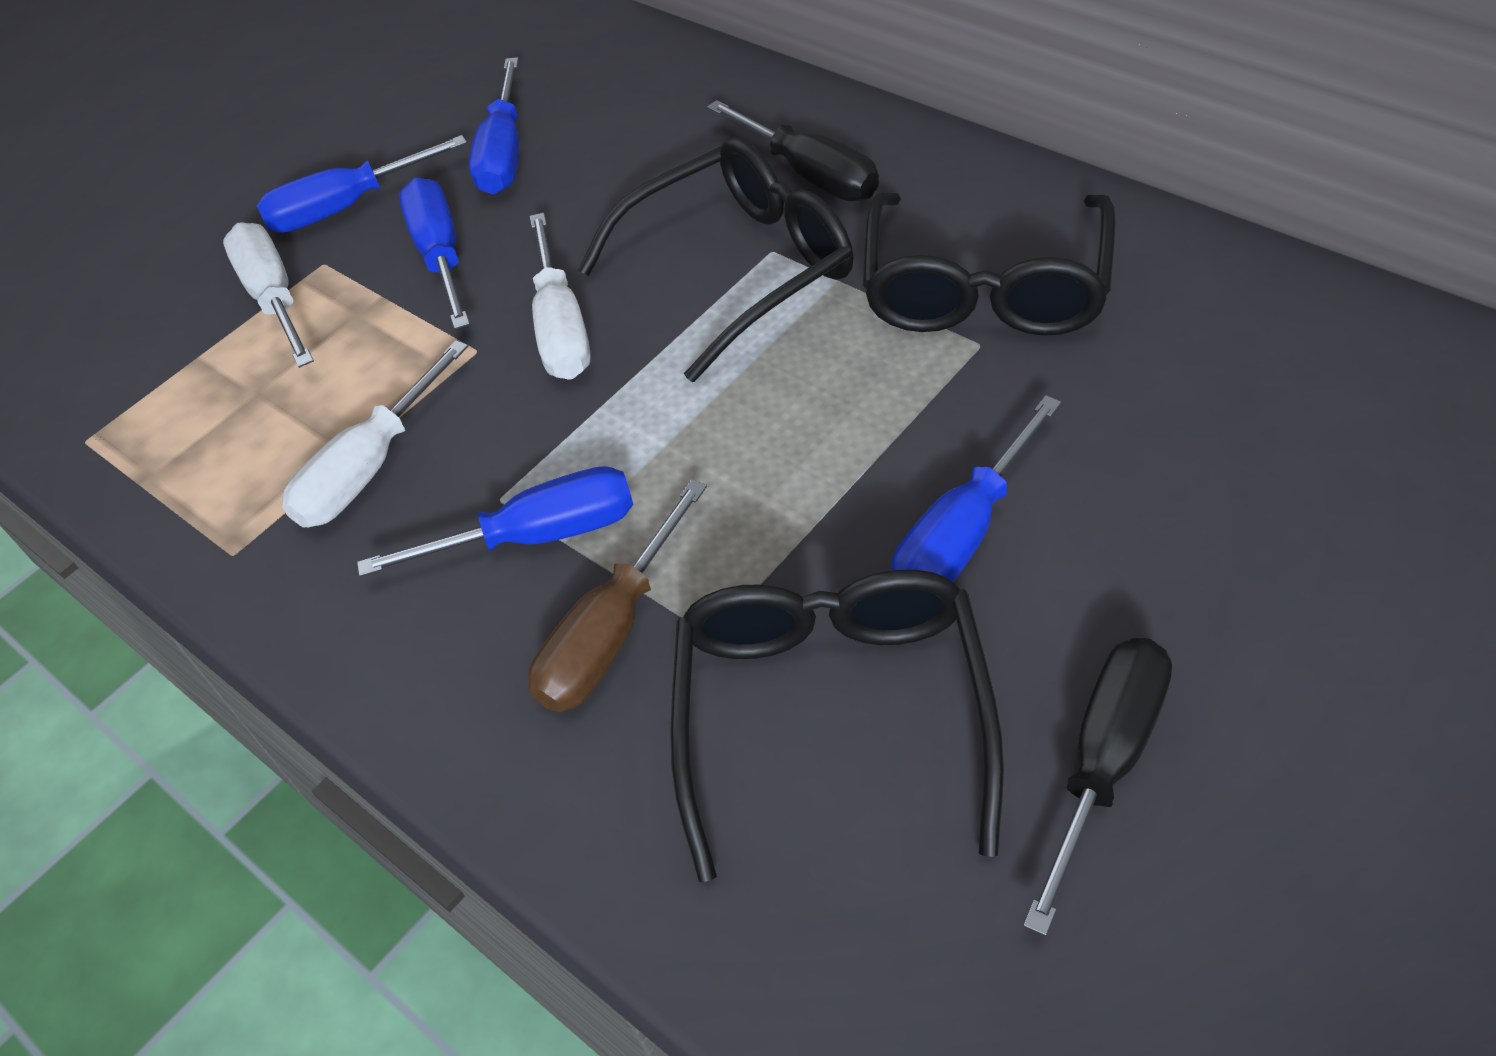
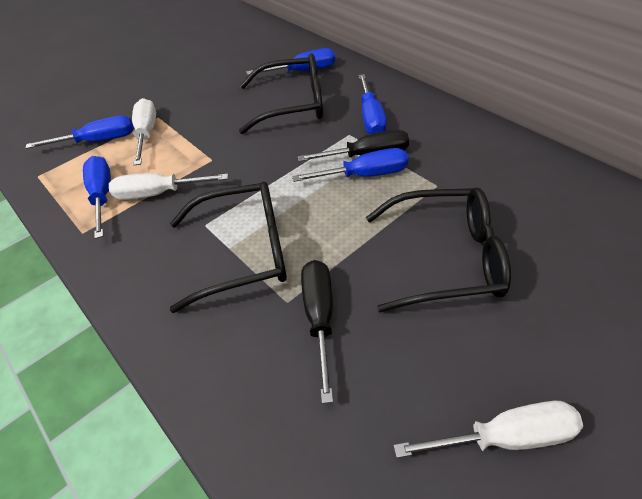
brown screwdriver: [528,479,707,712] = 1 -> none = 0

